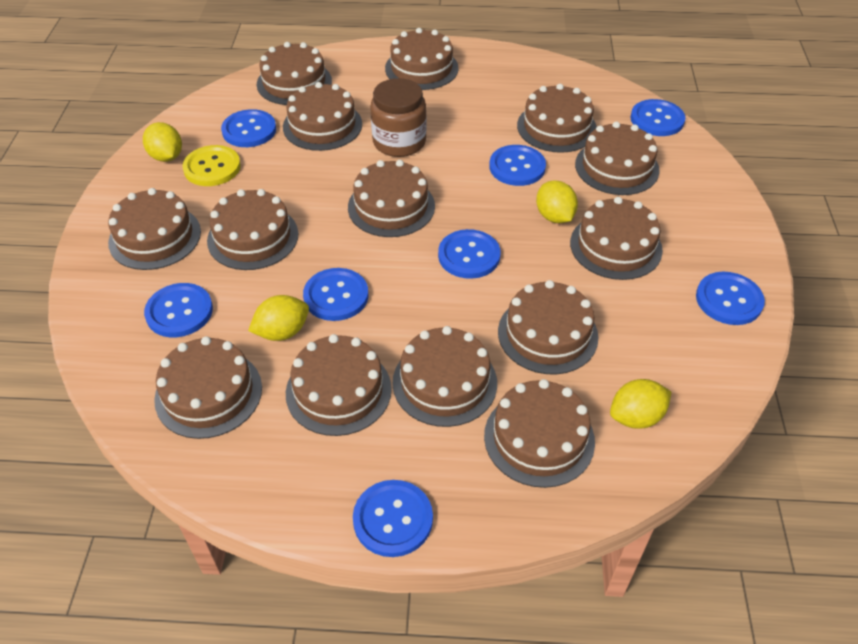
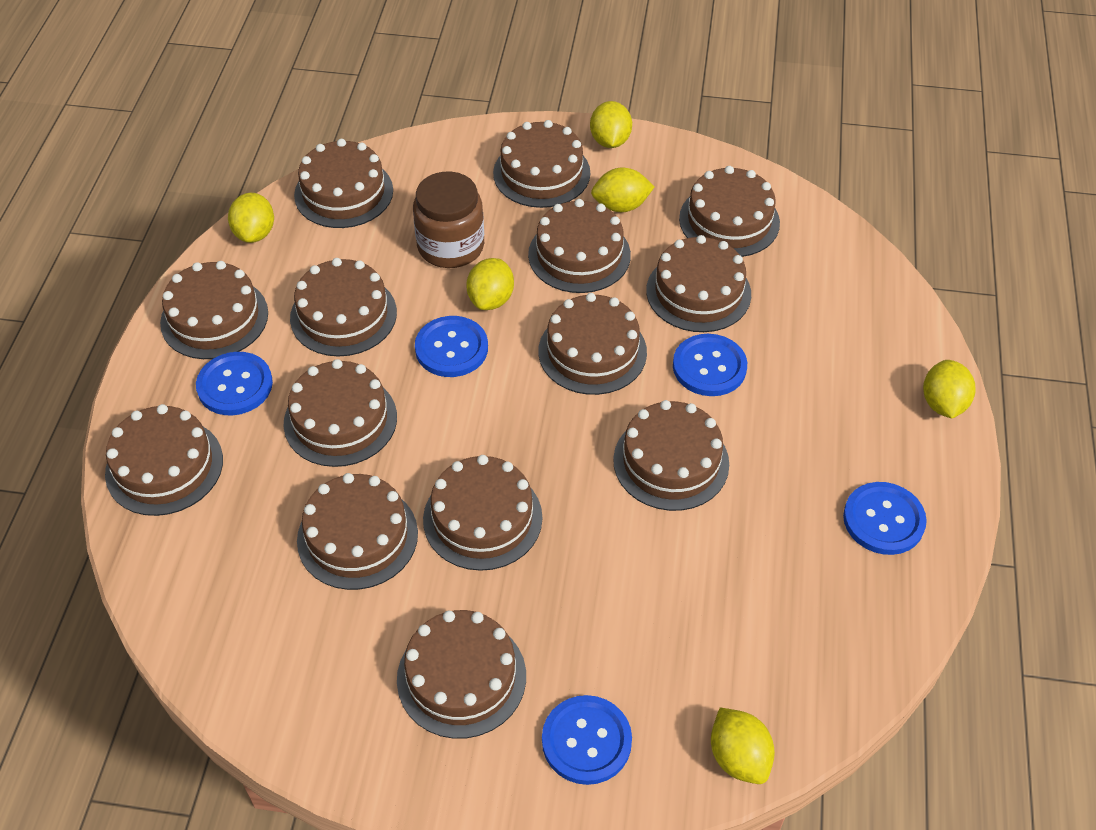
blue button: [144,283,213,337] [221,109,276,147] [303,268,369,321] [353,480,433,557] [438,229,500,279] [489,145,546,186] [630,99,685,136] [696,272,765,325] = 8 -> [196,352,273,415] [415,316,488,377] [542,695,632,785] [673,334,747,396] [843,482,927,555] = 5
yellow button: [182,145,241,186] = 1 -> none = 0
yellow lemon: [143,122,182,162] [248,295,309,341] [536,180,578,223] [610,379,671,429] = 4 -> [228,193,274,243] [466,258,514,310] [590,101,632,148] [591,168,655,212] [711,708,775,784] [923,360,975,418] = 6

